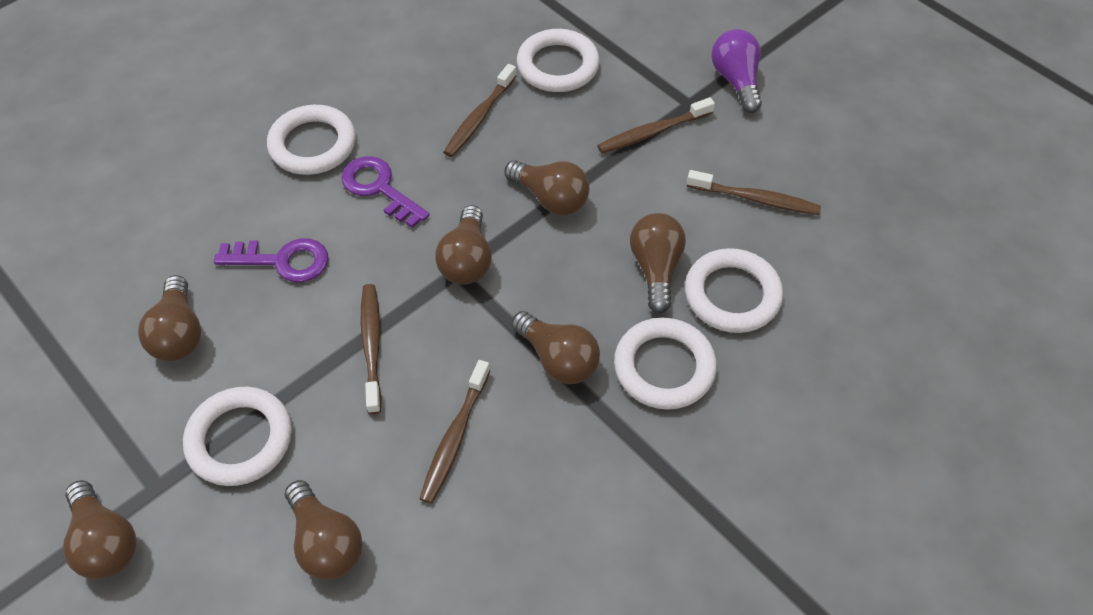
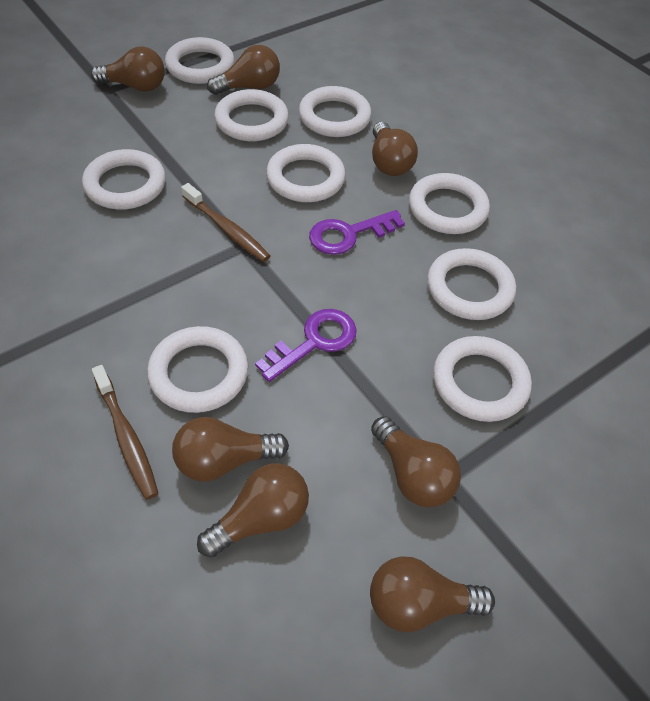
brown toothbrush: [361,284,382,414] [420,360,490,504] [443,64,516,157] [597,97,715,153] [687,170,821,215] = 5 -> [92,365,159,500] [181,183,270,262] = 2
purple light bulb: [711,29,762,113] = 1 -> none = 0
white ring: [183,387,292,486] [267,105,356,175] [517,29,600,92] [614,318,717,410] [685,248,783,333] = 5 -> [82,149,166,210] [147,326,248,413] [165,37,235,84] [214,89,289,141] [266,144,346,202] [299,86,371,137] [409,173,490,234] [427,248,516,320] [433,336,532,422] = 9

